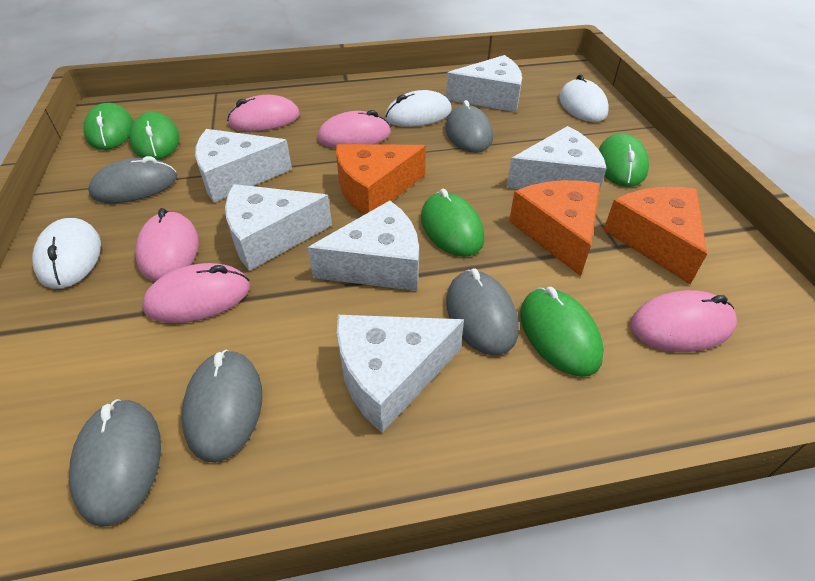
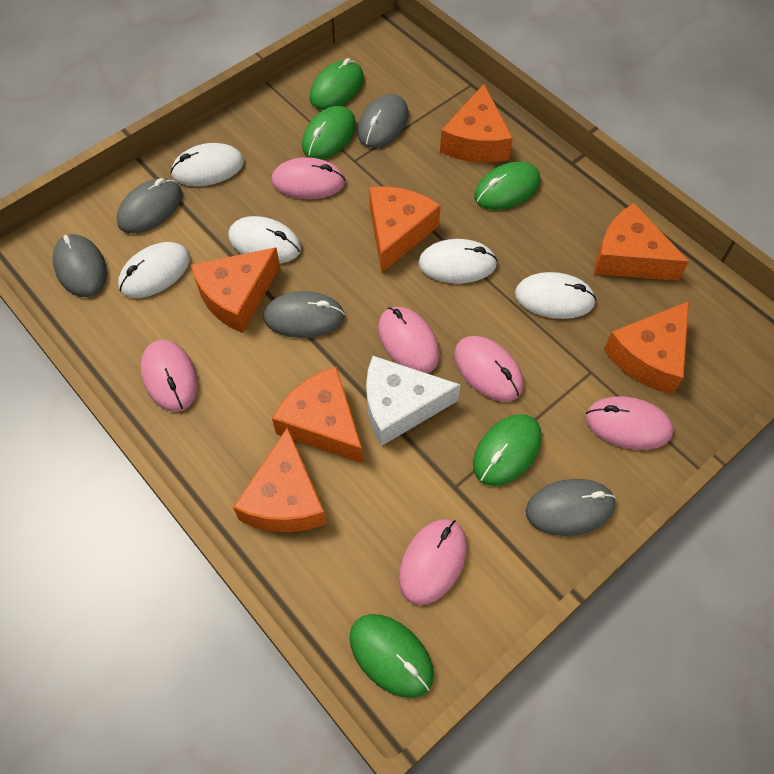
orange cheese: [336,144,426,215] [509,180,600,276] [604,187,707,284] = 3 -> [191,247,280,333] [233,427,326,532] [272,366,363,463] [369,186,441,273] [440,84,513,163] [594,203,689,281] [604,301,689,394] = 7
pink mouse: [135,208,199,282] [142,263,250,323] [227,95,300,131] [318,110,391,148] [630,290,737,352] = 5 -> [140,340,198,412] [272,157,345,199] [378,307,440,373] [399,519,467,605] [454,336,523,402] [585,396,673,450] = 6
white cheese: [195,129,292,202] [225,184,332,271] [307,201,419,291] [337,315,464,433] [446,55,522,112] [507,126,607,191] = 6 -> [366,356,461,446] = 1
white mouse: [32,218,101,289] [385,90,452,127] [559,74,609,122] = 3 -> [118,242,190,298] [171,143,244,186] [228,216,301,263] [418,239,498,284] [515,272,596,319] = 5

